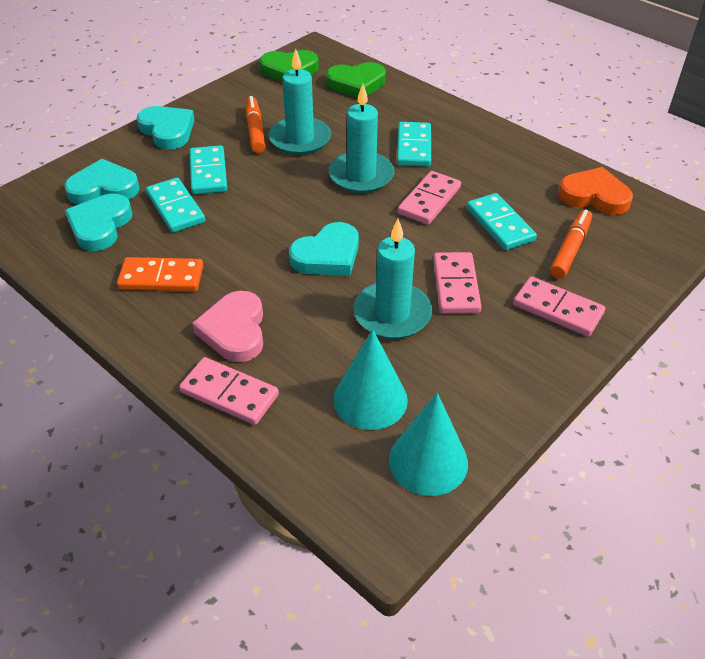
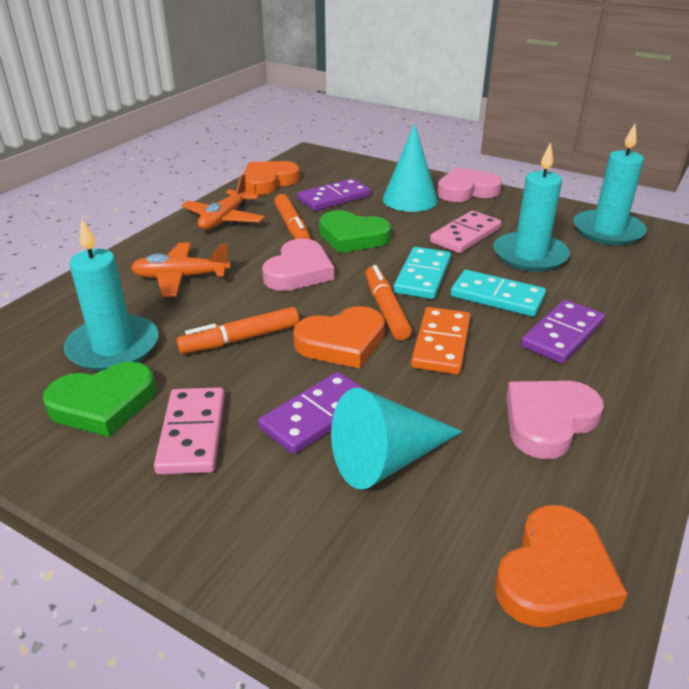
orange heart: [558,167,633,215] = 1 -> [244,161,300,195] [293,306,385,369] [495,505,627,627] = 3
orange marker: [246,96,266,153] [550,210,592,279] = 2 -> [177,307,299,354] [274,194,311,239] [366,265,412,340] = 3
orange plane: none = 0 -> [131,242,231,297] [181,174,265,230] = 2
pink domino: [179,357,279,425] [398,171,461,225] [433,252,482,313] [513,276,605,337] = 4 -> [154,387,225,475] [430,211,501,253] = 2
pink heart: [192,291,263,362] = 1 -> [262,238,334,291] [437,167,502,202] [506,381,604,459] = 3
purple domino: none = 0 -> [258,372,368,454] [297,178,371,211] [521,299,605,364] = 3
turquoise domino: [146,178,205,233] [190,145,227,195] [397,122,431,167] [467,193,537,250] = 4 -> [394,247,451,299] [451,270,546,317] = 2
turquoise heart: [64,159,140,205] [65,194,132,251] [137,106,195,150] [289,222,359,276] = 4 -> none = 0

